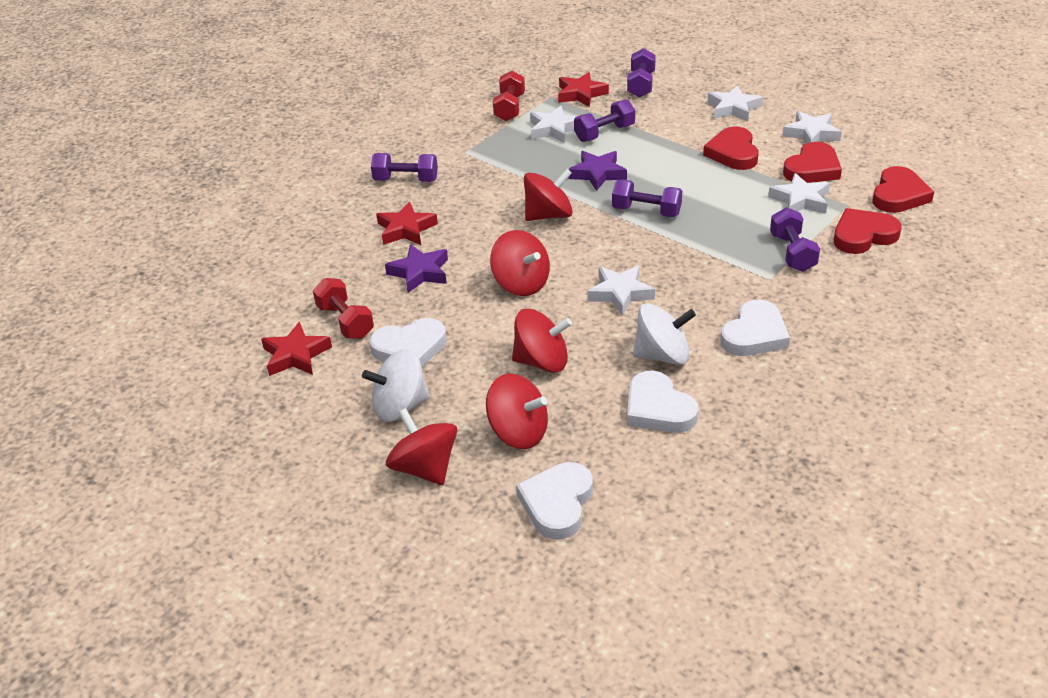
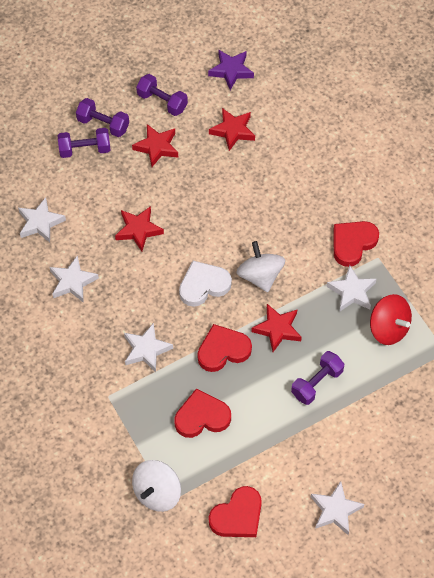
purple dumbbell: [371,153,438,182] [574,99,635,142] [612,179,682,217] [627,48,656,98] [770,207,820,272] = 5 -> [58,128,111,158] [76,98,129,137] [136,74,188,116] [291,351,344,405] = 4
purple star: [385,244,448,293] [568,151,627,191] = 2 -> [208,50,254,90] = 1
red dumbbell: [313,278,374,339] [493,71,525,121] = 2 -> none = 0
red spinning top: [386,408,457,485] [486,373,548,449] [490,230,550,296] [512,309,572,373] [524,169,573,221] = 5 -> [370,294,412,345] = 1
red star: [261,322,332,376] [376,202,438,245] [558,72,609,107] = 3 -> [115,206,164,252] [132,124,178,167] [209,108,255,151] [251,304,302,352] = 4
white heart: [370,318,446,367] [516,462,593,540] [627,371,699,433] [720,300,790,356] = 4 -> [179,261,232,307] = 1

